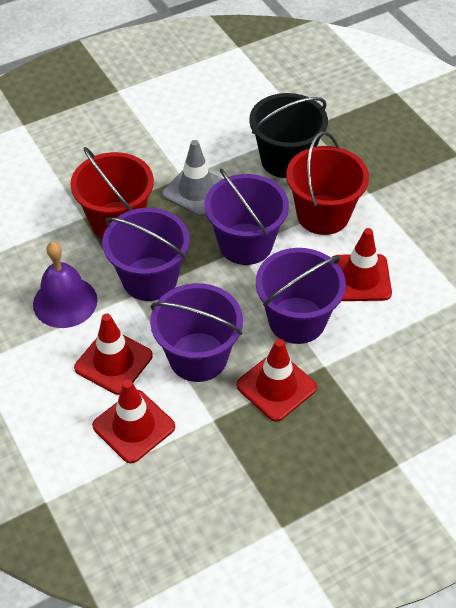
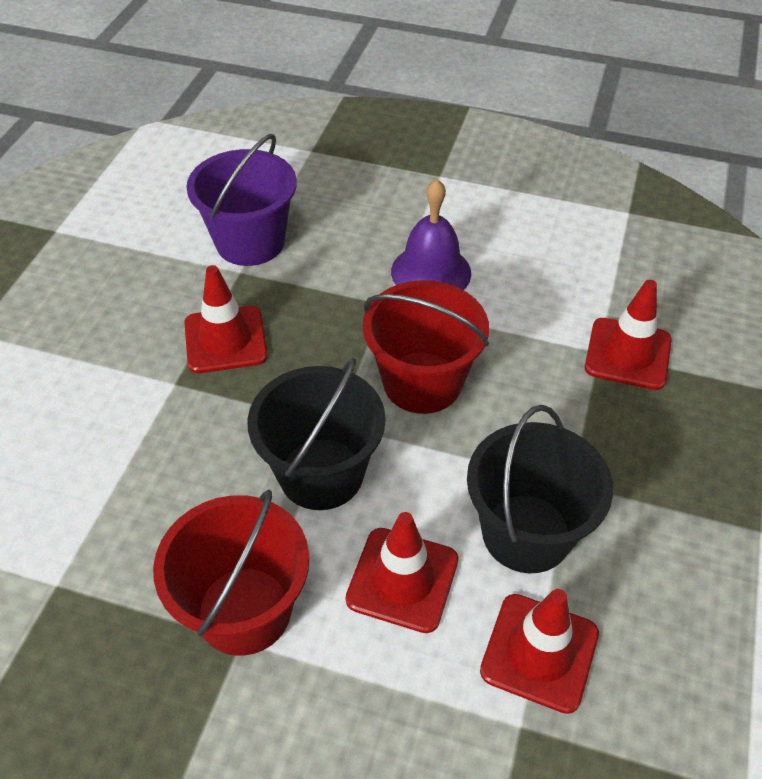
black bucket: [249,93,328,178] = 1 -> [247,358,385,510] [467,405,613,573] = 2
grey traffic cone: [162,140,222,216] = 1 -> none = 0
purple bucket: [102,208,190,301] [150,283,243,382] [204,169,289,265] [256,248,346,344] = 4 -> [186,134,297,266] = 1

